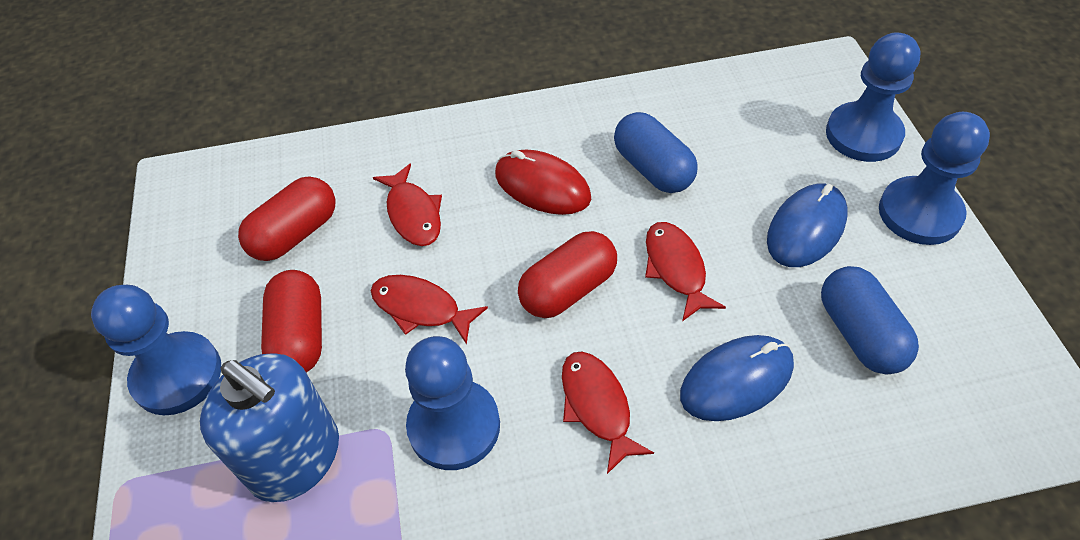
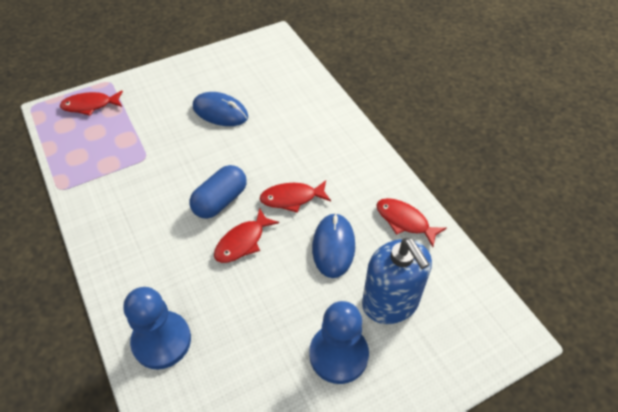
blue capsule: [614,112,698,193] [821,266,919,375] = 2 -> [190,165,247,219] = 1
blue pawn: [91,285,221,415] [405,336,500,470] [826,33,920,162] [879,112,990,245] = 4 -> [123,287,191,370] [309,301,369,384] = 2
red capsule: [238,176,336,261] [261,270,322,373] [518,231,617,318] = 3 -> none = 0
red mouse: [495,150,591,215] = 1 -> none = 0

